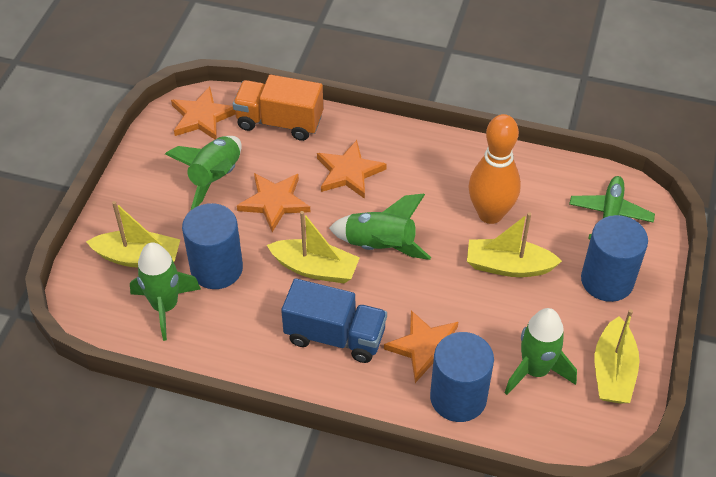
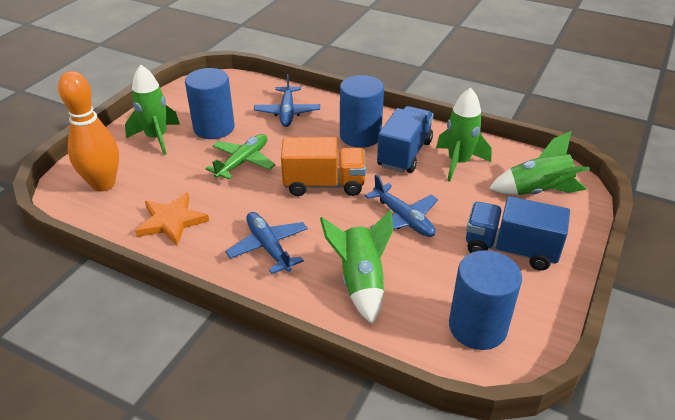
blue plane: none = 0 -> [225,212,308,274] [254,74,320,127] [365,174,438,237] = 3
blue truck: [281,279,387,363] = 1 -> [377,106,434,173] [466,196,570,271] = 2
orange star: [171,86,235,140] [237,173,310,232] [317,140,387,199] [384,310,458,383] = 4 -> [135,192,209,246] = 1
yellow boat: [86,201,181,267] [267,211,360,283] [467,212,562,277] [595,309,640,403] = 4 -> none = 0

